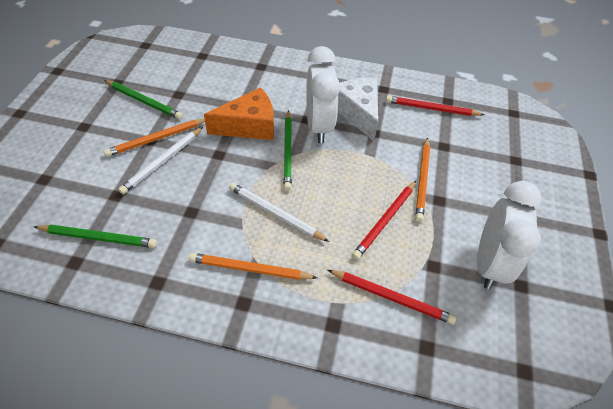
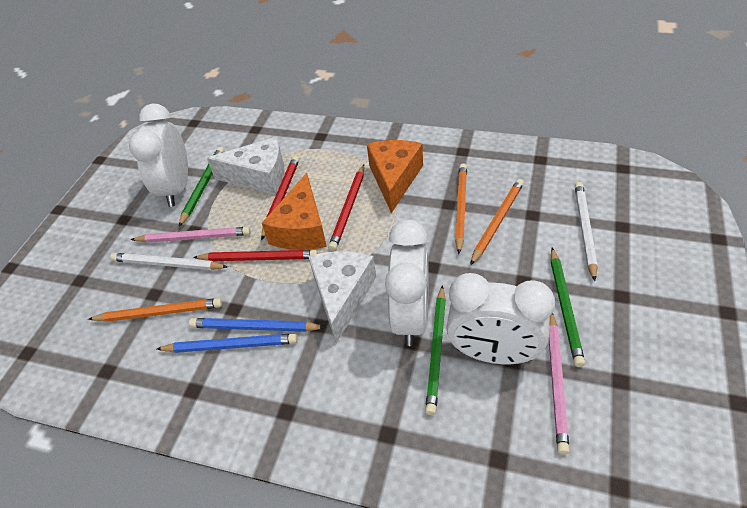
blue pencil: none = 0 -> [157,333,297,353] [189,318,326,332] = 2
orange cheese: [204,88,274,140] = 1 -> [262,173,327,250] [367,140,423,213] = 2
pink pencil: none = 0 -> [130,227,251,243] [549,313,570,454] = 2
white cheese: [338,78,378,141] = 1 -> [207,137,285,195] [308,251,376,344] = 2
white clock: [306,46,340,143] [477,181,542,290] = 2 -> [129,103,188,207] [385,220,429,346] [446,273,555,364] = 3

